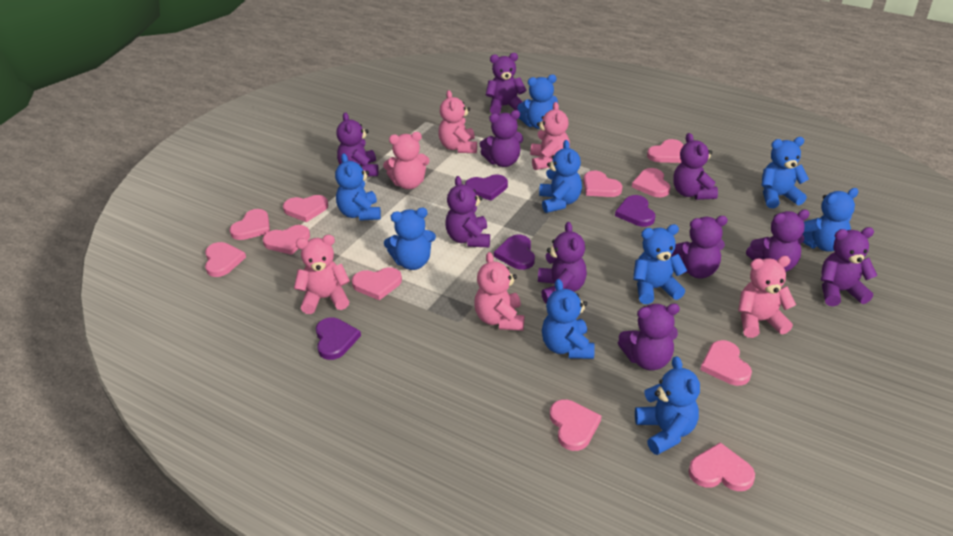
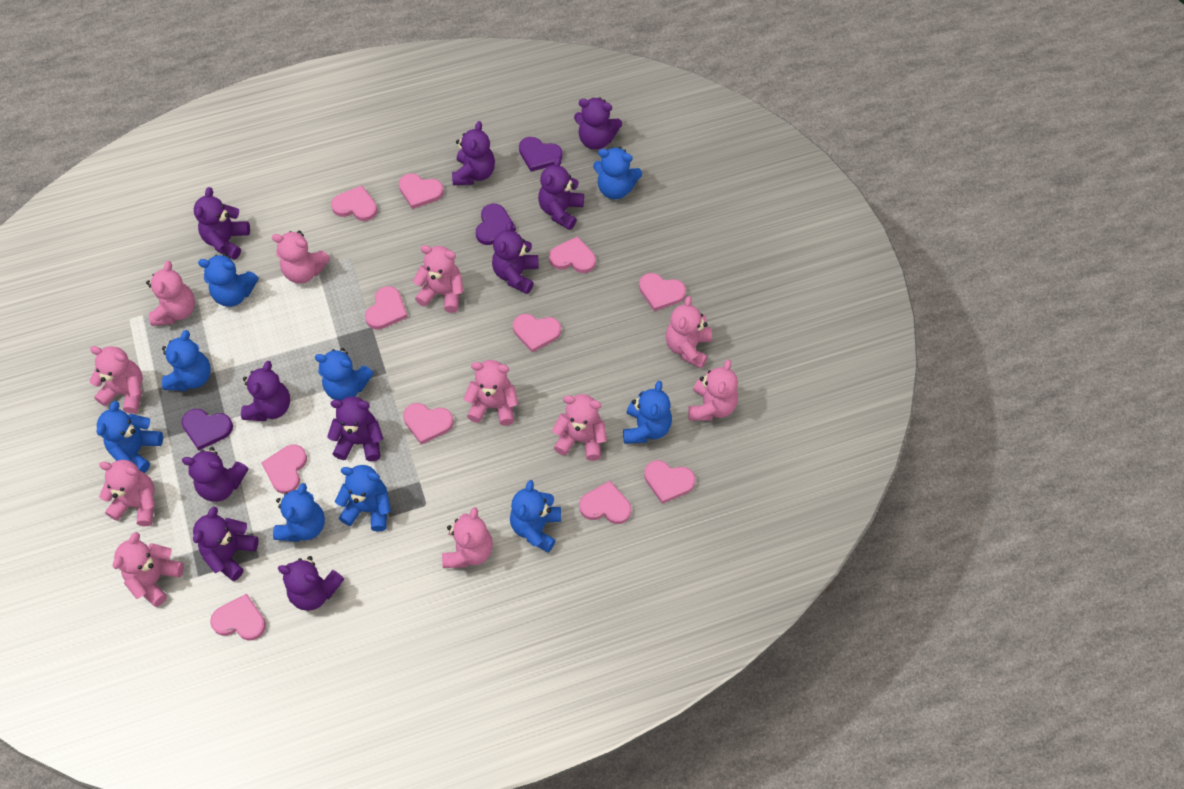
pink teddy bear: [294,235,350,314] [383,132,430,189] [438,90,477,153] [474,252,524,331] [530,102,570,170] [738,256,796,338] = 6 -> [90,346,143,414] [99,460,155,526] [113,532,184,607] [146,261,195,326] [272,230,330,284] [413,245,464,313] [442,507,493,568] [464,360,519,426] [552,394,607,461] [666,296,712,368] [688,360,738,421] = 11
purple heart: [316,317,361,360] [465,175,508,201] [494,235,535,270] [615,195,655,227] = 4 -> [182,409,233,450] [476,204,516,245] [519,137,563,172] = 3

